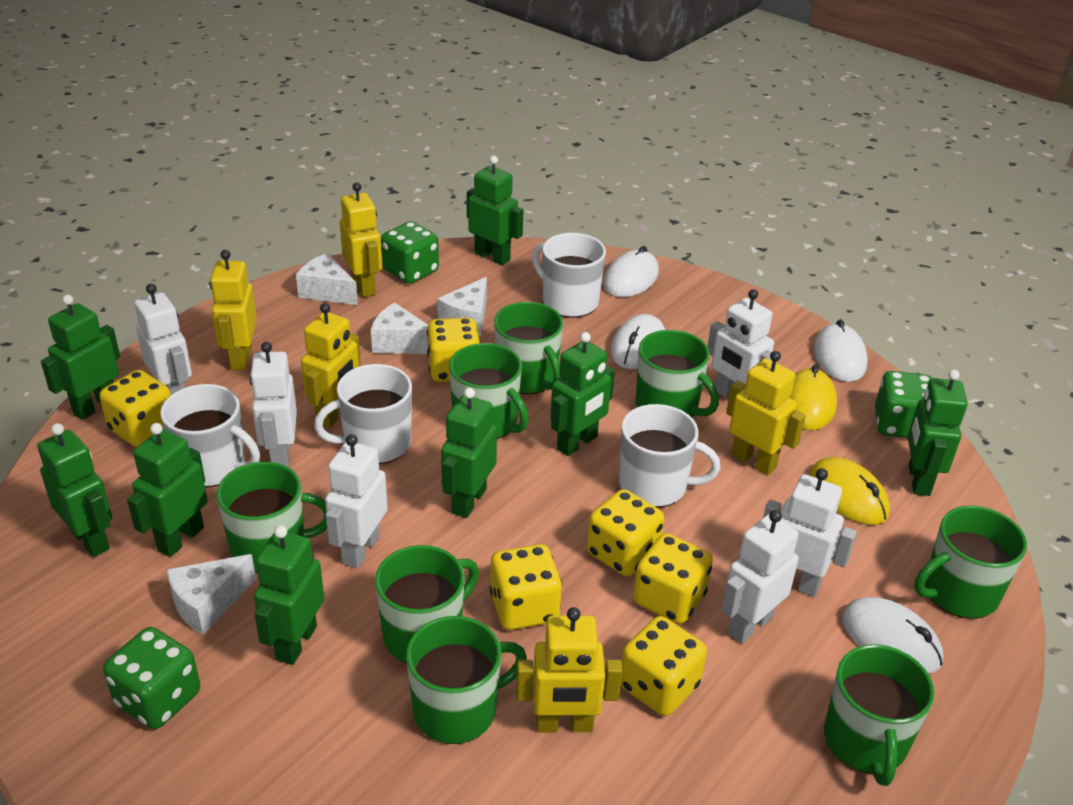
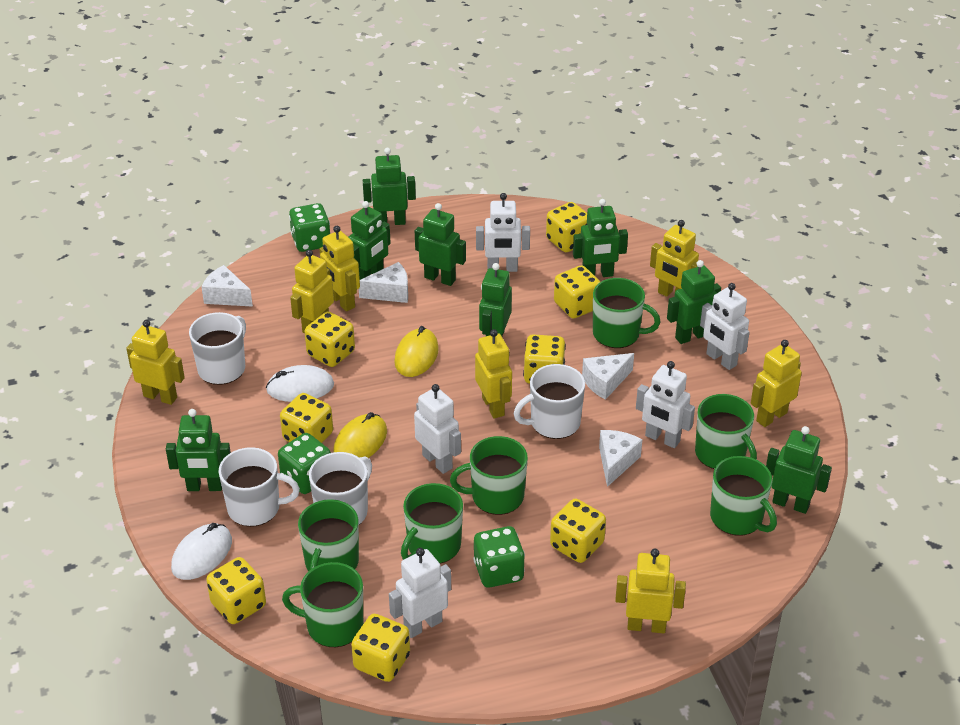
green mug: [216,462,327,573] [375,545,479,663] [406,616,527,744] [449,343,529,439] [494,302,563,394] [636,330,719,418] [824,644,935,786] [914,506,1027,619] = 8 -> [282,562,363,647] [298,499,359,572] [401,483,463,563] [450,436,528,515] [593,278,661,348] [695,394,757,469] [710,456,777,536] = 7
white mouse: [603,246,659,297] [611,314,665,369] [814,319,868,382] [842,597,943,673] = 4 -> [171,523,232,580] [266,365,334,402] = 2
white robot: [134,284,192,395] [250,342,297,467] [325,434,388,568] [707,289,774,397] [721,510,799,643] [763,468,857,597] = 6 -> [389,548,451,638] [414,384,461,474] [476,193,530,272] [636,361,695,448] [700,283,750,370] = 5
yellow dice: [99,370,171,447] [427,318,480,382] [490,544,562,630] [587,489,664,576] [621,616,707,716] [633,533,713,624] = 6 -> [206,557,266,624] [280,393,333,443] [305,311,355,367] [351,614,410,682] [523,334,566,384] [546,202,587,252] [550,499,606,563] [554,266,600,319] = 8
yellow robot: [210,250,257,371] [301,303,361,428] [340,182,382,297] [516,607,622,733] [726,351,806,475] = 5 -> [126,320,185,405] [290,250,334,334] [319,226,360,311] [475,329,512,419] [615,549,686,634] [650,220,699,297] [751,340,802,427] = 7

